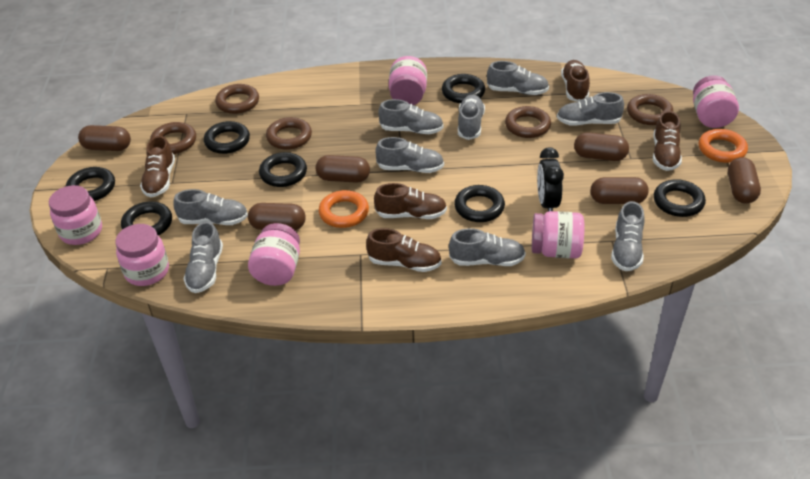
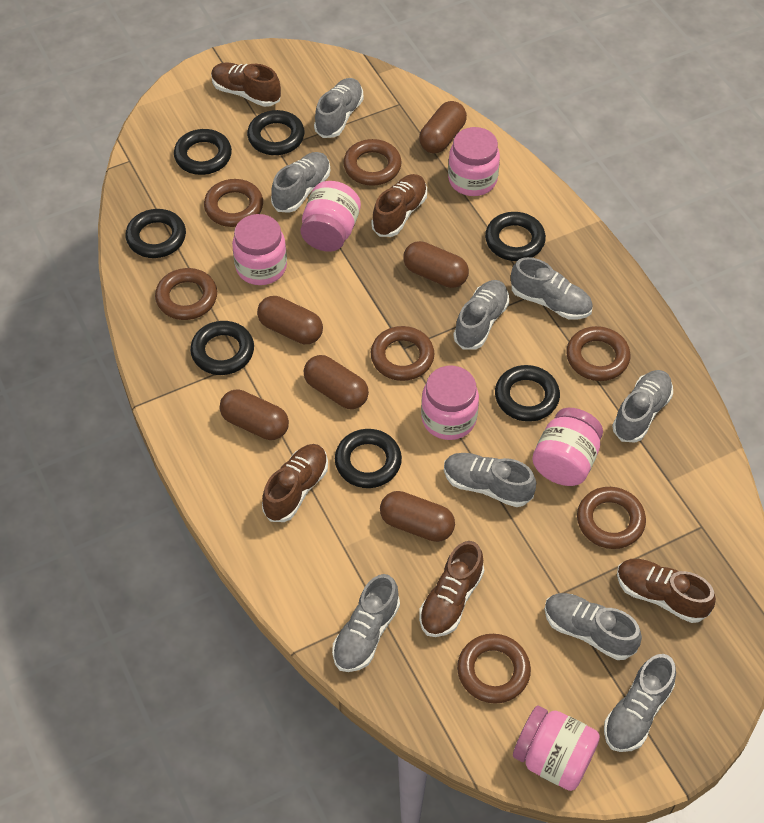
black clock: [537,147,564,212] = 1 -> none = 0
brown ring: [150,122,196,154] [215,84,259,114] [266,117,312,150] [505,106,551,138] [627,94,673,125] = 5 -> [155,268,217,320] [204,179,263,227] [343,139,402,186] [371,326,434,381] [457,634,531,704] [566,326,630,381] [577,487,646,549] = 7
orange ring: [319,190,369,228] [699,129,748,163] = 2 -> none = 0

